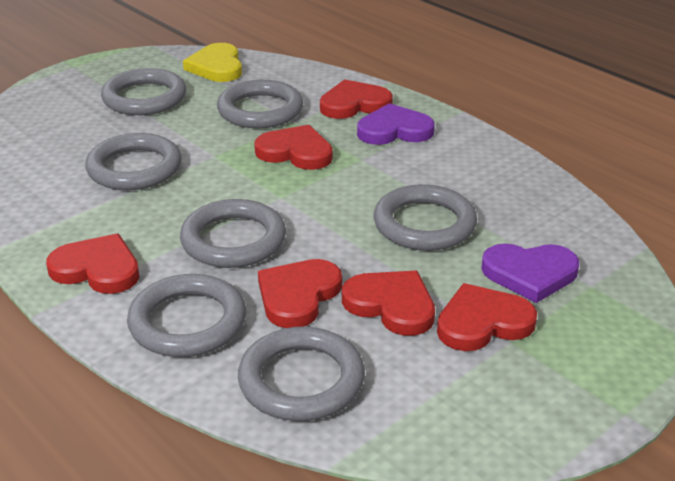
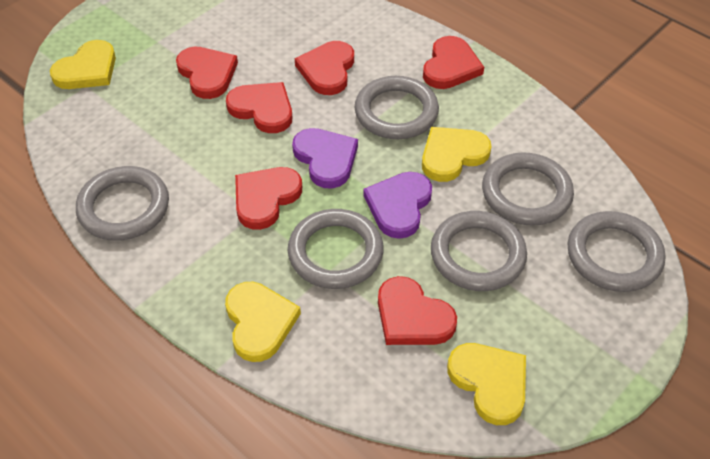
grey ring: [85,133,182,190] [101,68,186,115] [127,274,246,357] [180,199,286,268] [217,80,303,129] [238,326,365,421] [373,184,477,251] = 7 -> [76,166,169,241] [288,209,384,289] [355,76,439,139] [431,211,527,291] [482,152,574,226] [568,211,665,292] = 6
yellow heart: [183,43,242,82] = 1 -> [50,40,116,89] [225,282,301,362] [422,127,492,182] [447,343,526,425] = 4

